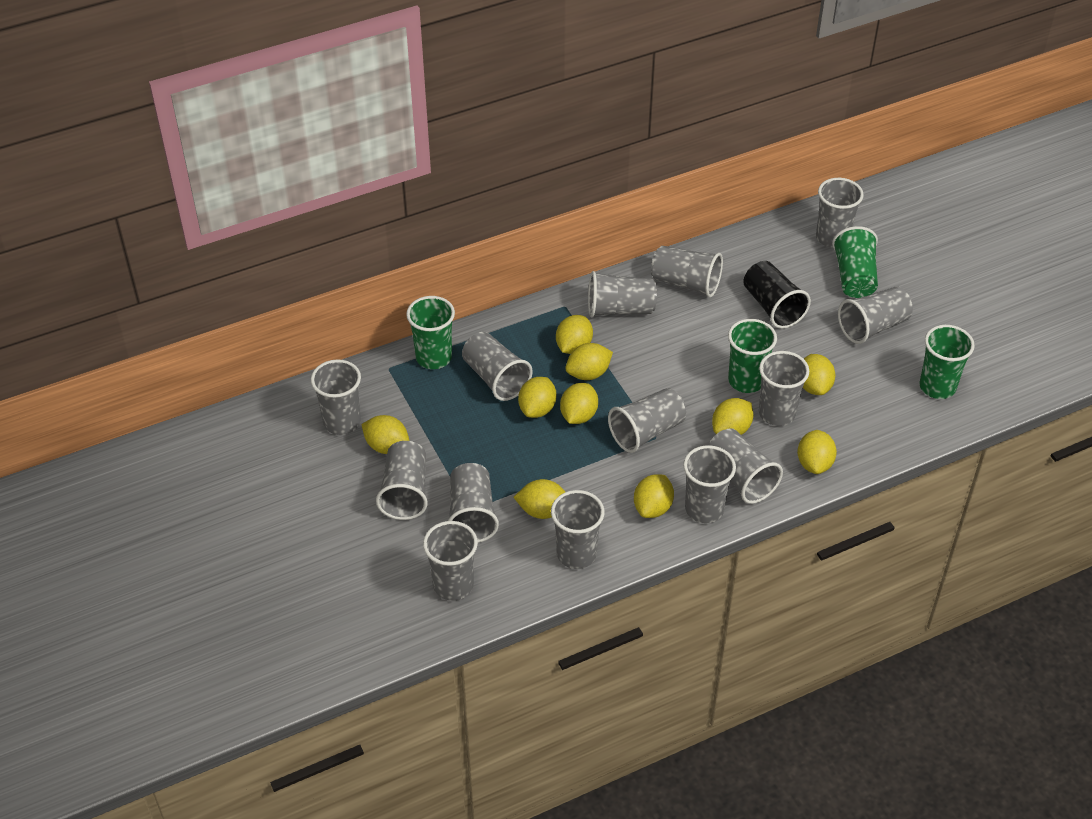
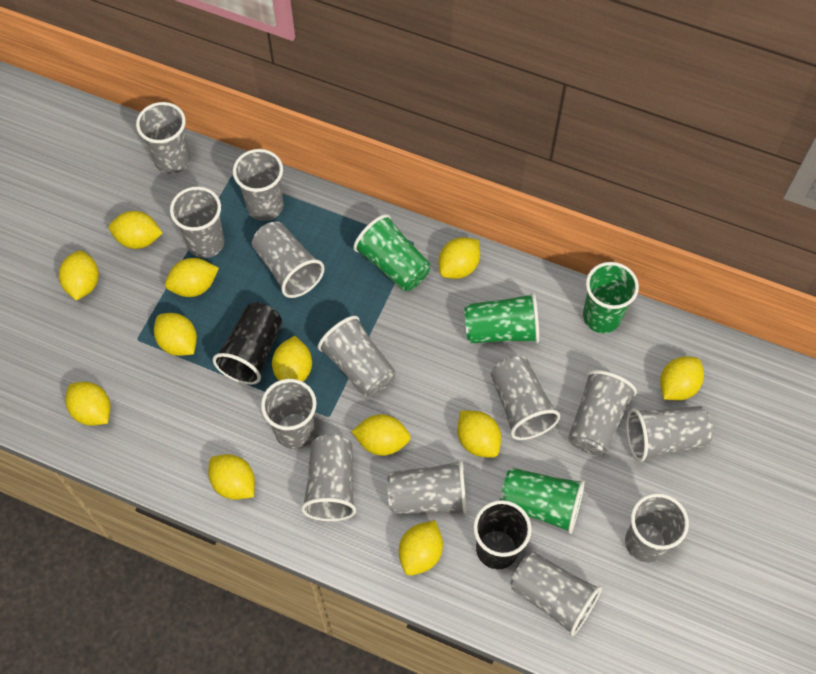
black cup: [743,261,811,329] = 1 -> [213,303,282,385] [473,500,532,569] = 2
grey cup: [311,359,361,435] [376,441,428,520] [423,521,478,601] [448,463,499,543] [462,332,533,401] [551,490,605,569] [588,271,657,317] [608,388,686,453] [651,246,723,298] [683,445,736,523] [709,428,783,504] [759,351,809,426] [816,178,864,248] [838,286,913,344] = 14 -> [136,102,190,174] [170,187,224,258] [233,149,283,221] [252,222,325,298] [261,379,317,449] [301,434,356,521] [318,316,396,397] [387,460,467,515] [491,356,560,440] [510,552,602,636] [568,370,637,455] [625,493,689,563] [626,406,713,462] = 13
yellow lemon: [361,415,409,454] [513,479,565,519] [518,377,556,418] [556,315,593,354] [560,383,598,424] [565,343,613,380] [634,474,674,518] [712,398,753,435] [797,430,837,474] [803,354,835,395] = 10 -> [59,250,99,301] [65,382,111,426] [109,211,163,249] [154,313,197,356] [165,258,219,297] [208,454,255,500] [272,336,312,382] [351,414,411,456] [399,520,443,576] [439,237,480,279] [457,410,501,458] [660,357,704,400] = 12

